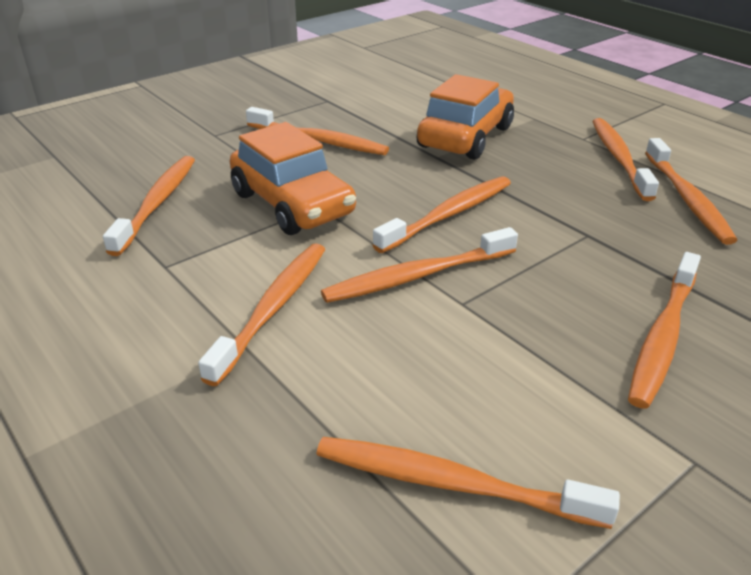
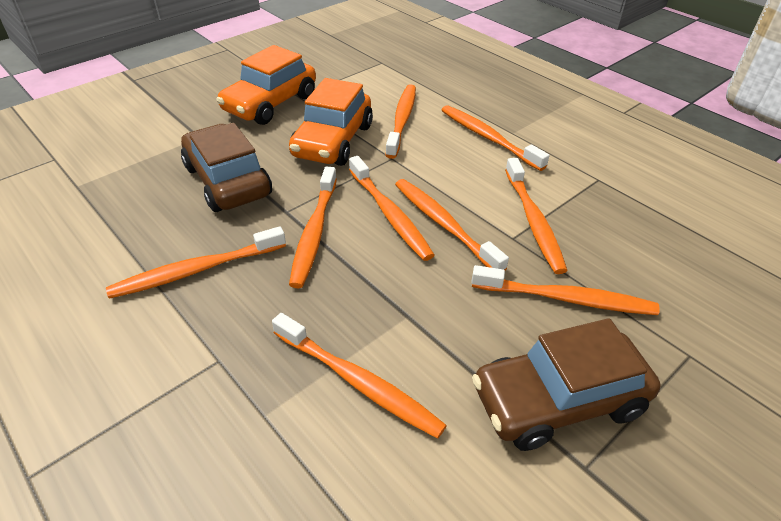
brown car: none = 0 -> [181,123,272,212] [472,318,661,451] = 2

